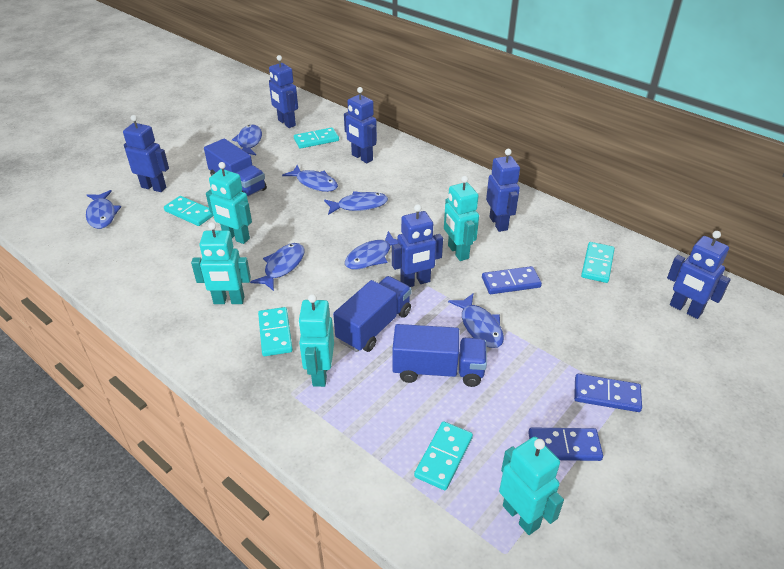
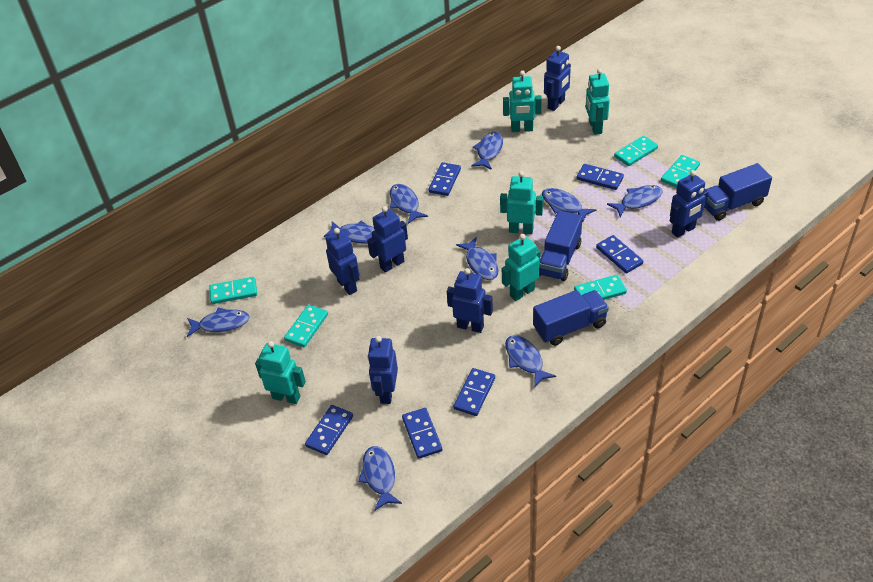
blue domino: [482,266,542,294] [528,427,603,461] [574,374,642,412] = 3 -> [305,405,353,455] [402,408,442,459] [428,162,461,196] [453,368,495,416] [576,164,624,190] [596,235,643,273] = 6
blue fish: [86,190,121,229] [232,124,262,155] [250,243,305,291] [282,165,338,192] [324,191,388,215] [345,231,397,270] [448,294,504,348] = 7 -> [187,308,249,337] [324,221,375,244] [358,446,402,511] [390,184,428,224] [456,237,498,280] [471,132,503,170] [505,335,556,388] [542,188,596,222] [607,185,663,218] = 9

